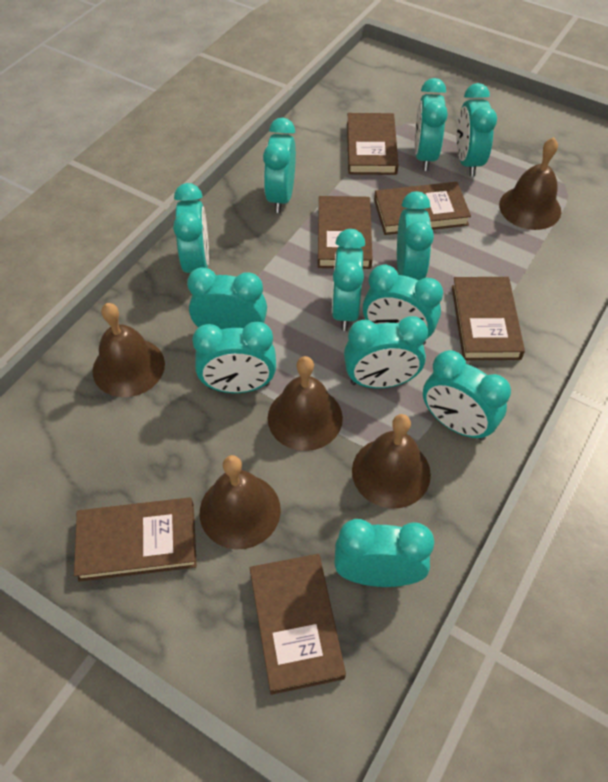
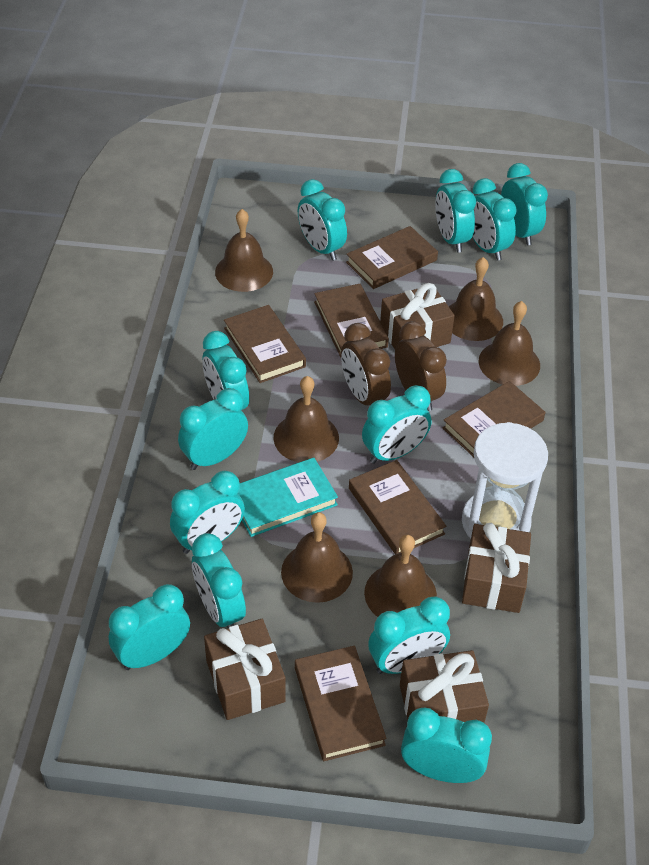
brown bell: [93,303,165,397] [200,455,281,550] [268,356,343,451] [352,414,431,509] [499,137,561,230] = 5 -> [215,209,273,292] [274,376,339,462] [281,512,353,603] [364,535,437,617] [449,257,503,341] [478,301,540,386] = 6
brown clock: none = 0 -> [341,323,391,405] [395,321,447,411] = 2
brown gift: none = 0 -> [204,619,285,720] [380,283,454,349] [400,650,489,723] [462,523,531,613] = 4
turquoise book: none = 0 -> [238,458,338,537] = 1
white hourglass: none = 0 -> [462,422,548,538] = 1

